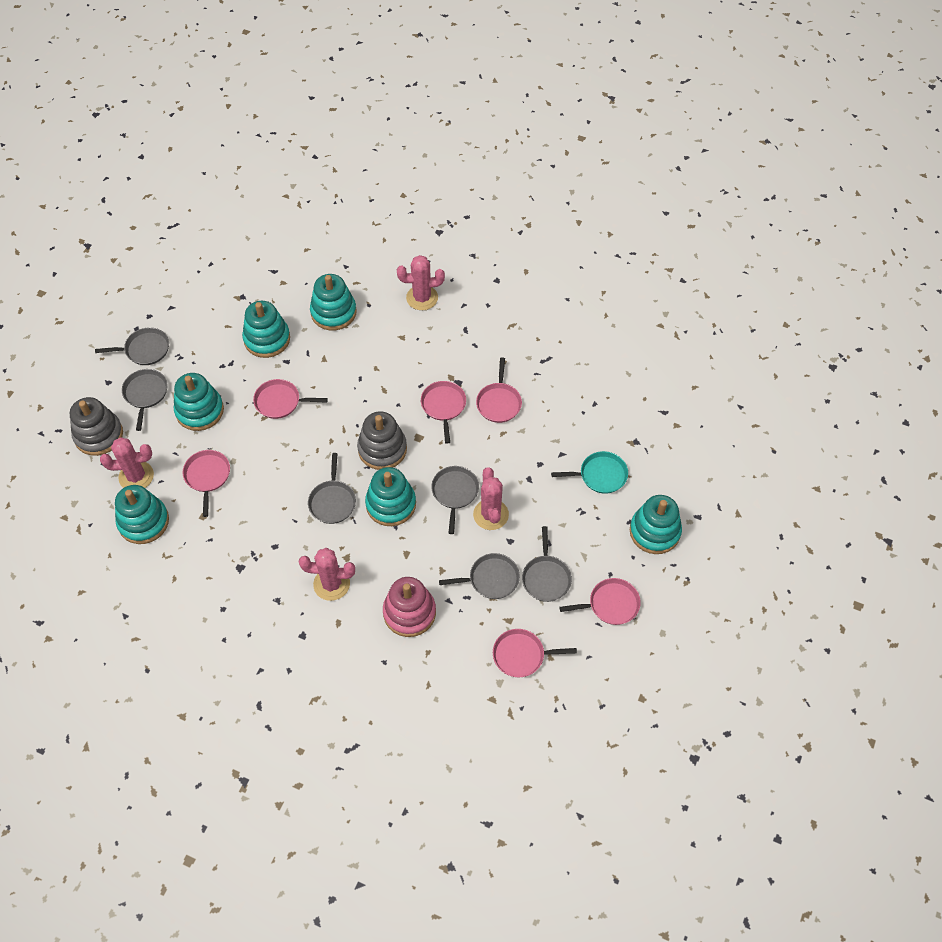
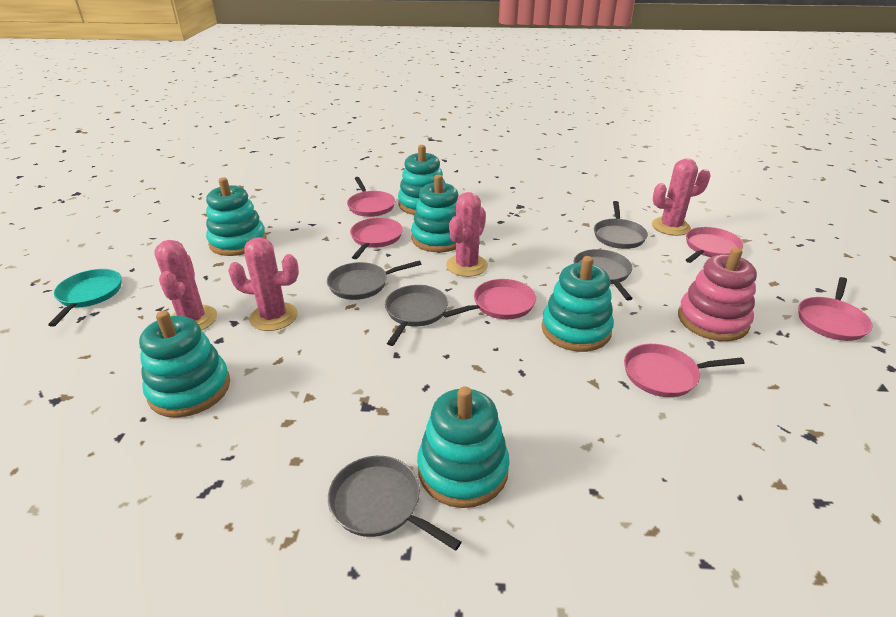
grey pan: [95,327,169,365] [122,369,168,431] [308,453,356,524] [431,466,479,534] [439,553,520,599] [522,526,572,602] = 6 -> [327,260,421,300] [328,456,461,551] [385,285,448,346] [574,249,633,300] [594,201,648,249] = 5
grey stacking toy: [70,397,123,456] [357,411,407,470] = 2 -> none = 0

